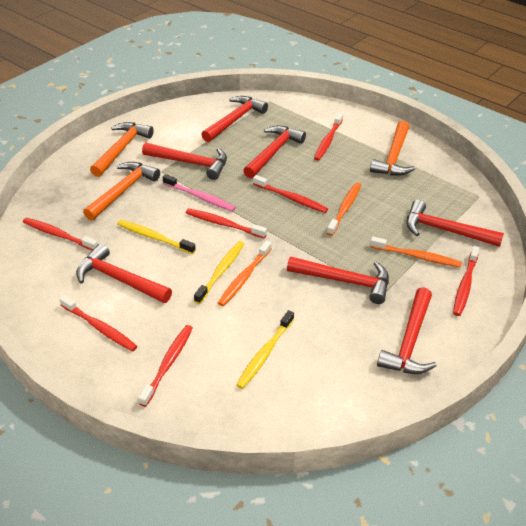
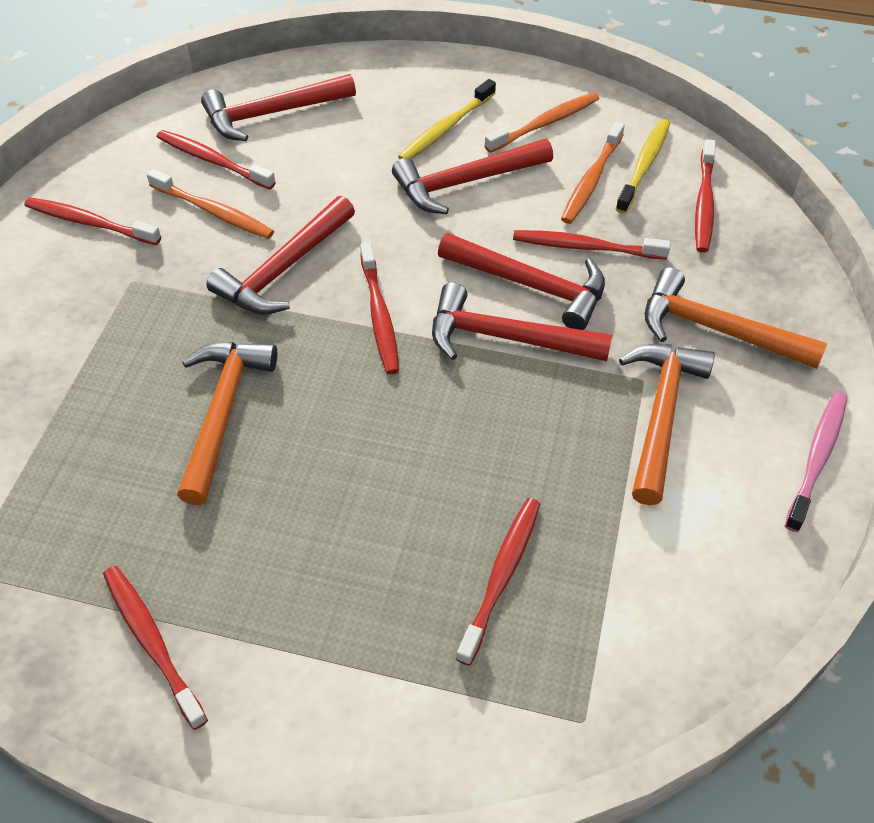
red hammer: [76,243,172,303] [142,143,227,180] [201,96,268,142] [243,126,306,178] [287,256,389,304] [377,287,437,374] [406,200,504,247] = 7 -> [201,74,356,141] [206,196,355,314] [392,139,553,214] [432,282,612,361] [438,233,605,330] = 5
yellow toothbrush: [117,220,196,254] [194,241,244,304] [236,310,294,389] = 3 -> [398,79,496,159] [616,119,670,214] = 2

